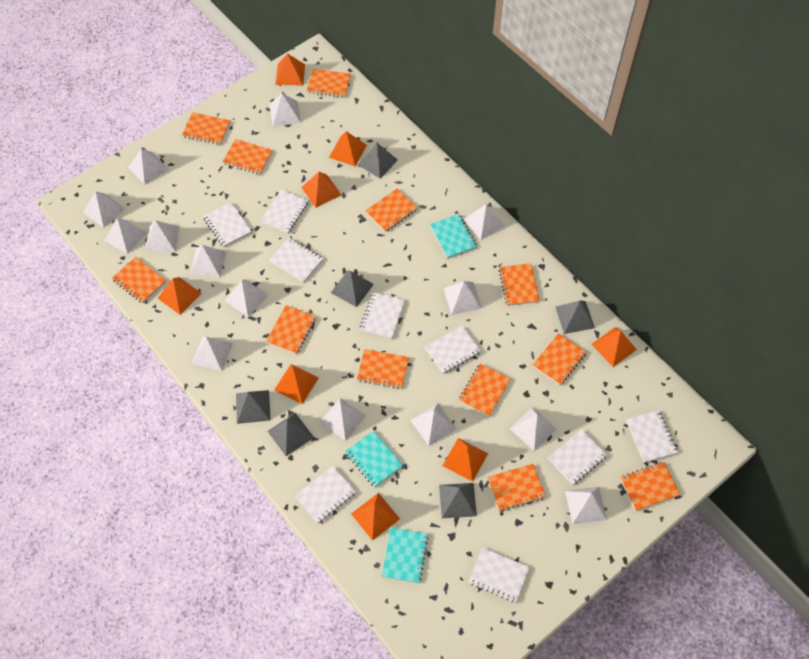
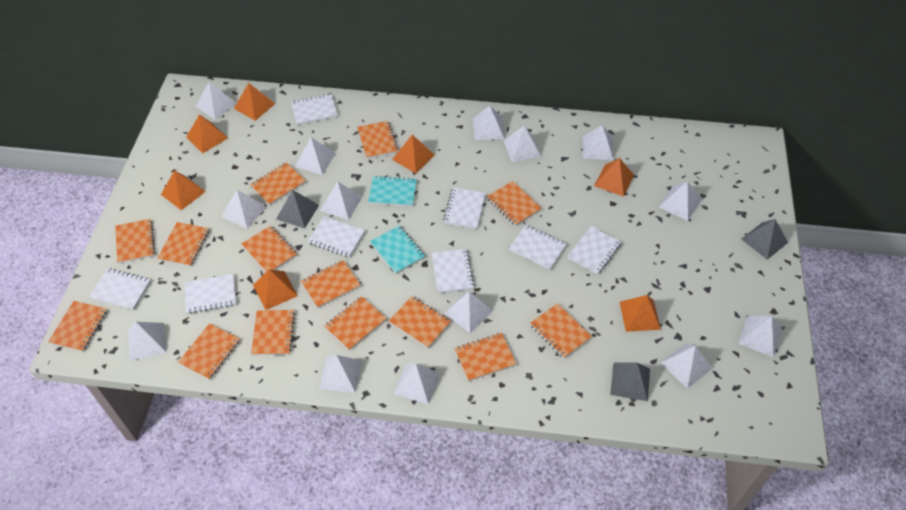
grey pyramid: [236,390,271,424] [268,413,314,456] [331,270,374,307] [357,143,398,179] [439,483,477,518] [556,300,595,334] = 6 -> [276,190,319,228] [610,362,650,401] [741,219,788,260] = 3
orange notebook: [112,257,166,303] [182,112,230,145] [223,139,273,175] [266,305,316,354] [306,69,351,97] [357,349,409,389] [365,189,417,232] [458,363,511,416] [488,464,546,511] [499,263,540,306] [533,333,587,385] [620,462,681,511] = 12 -> [48,301,107,352] [115,219,155,263] [157,222,209,267] [178,323,240,380] [242,226,297,272] [250,162,306,205] [251,310,295,355] [301,260,360,308] [324,296,386,350] [357,121,398,159] [389,296,451,348] [455,333,516,381] [487,181,542,226] [530,303,592,358] = 14
orange pyramid: [158,277,202,315] [274,364,319,404] [275,53,305,85] [301,172,341,208] [329,131,367,166] [351,493,400,541] [443,438,488,482] [591,327,637,367] = 8 -> [161,170,206,210] [186,114,228,153] [234,83,275,121] [253,269,298,310] [392,135,435,173] [594,158,634,197] [620,295,661,332] = 7
turquoise notebook: [345,430,403,488] [382,527,428,584] [430,214,477,259] = 3 -> [368,176,417,207] [370,226,425,274] = 2
white notebook: [203,202,252,247] [260,190,308,233] [269,238,323,282] [295,466,356,523] [360,292,405,339] [425,326,481,374] [469,547,530,603] [548,429,608,485] [626,410,678,463] = 9 -> [89,268,151,310] [185,274,236,314] [291,94,338,125] [308,216,365,258] [432,249,475,293] [443,187,486,229] [509,225,567,270] [567,226,621,275] = 8

